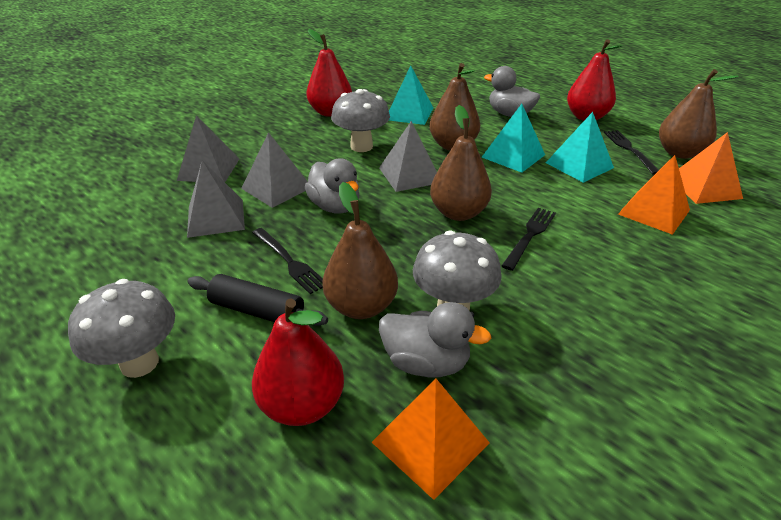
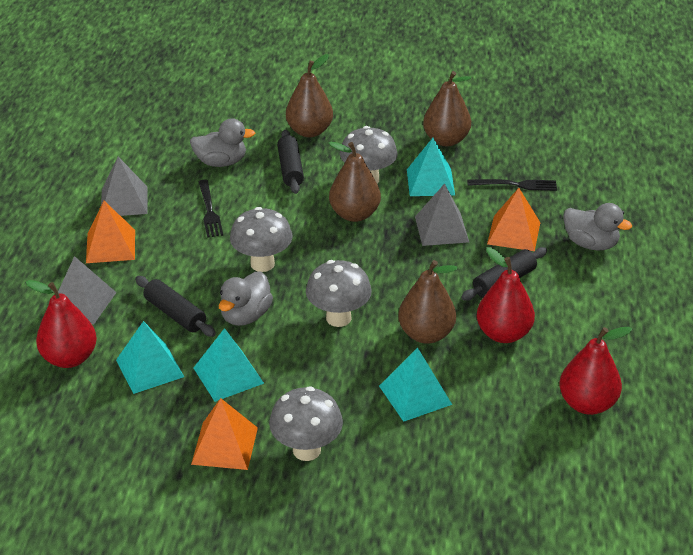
black fork: [252,228,323,294] [502,208,556,271] [604,130,659,175] = 3 -> [199,180,223,238] [467,179,557,191] = 2
black rolling pin: [187,274,328,326] = 1 -> [135,276,216,337] [277,130,304,194] [461,247,547,301] = 3
grey mushroom: [68,279,175,378] [331,89,390,152] [413,230,502,311] = 3 -> [230,207,292,272] [269,386,343,461] [306,260,372,327] [340,126,398,184] = 4
grey pyramid: [177,116,239,182] [187,160,245,238] [241,132,308,208] [379,121,437,192] = 4 -> [58,256,117,324] [101,157,147,216] [415,184,469,246] = 3
turquoise pyramid: [389,66,433,125] [482,104,545,173] [546,112,614,183] = 3 -> [116,321,184,394] [194,328,264,402] [379,348,452,422] [407,138,455,196] = 4

